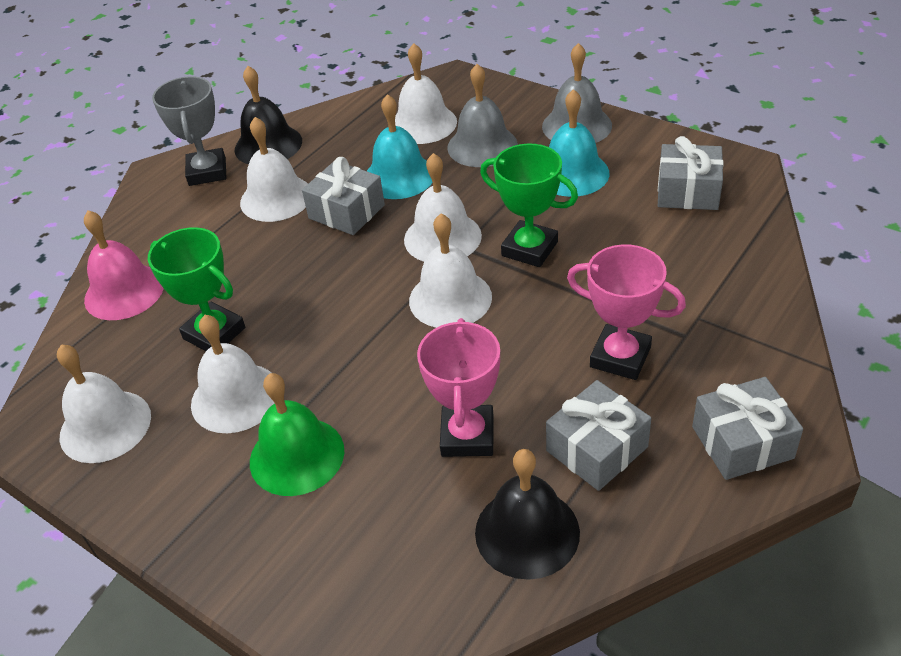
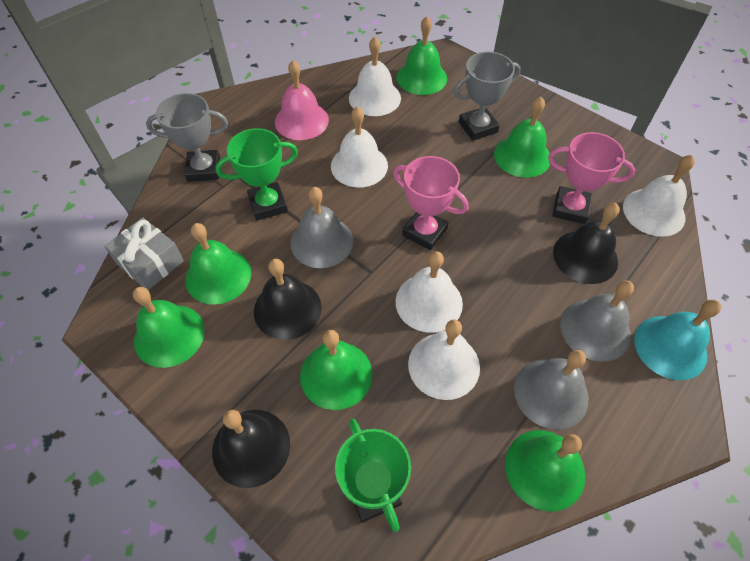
black bell: [235,66,302,164] [475,449,580,580] = 2 -> [212,410,290,488] [254,259,322,340] [553,203,620,284] = 3
green bell: [250,373,344,496] = 1 -> [133,287,205,368] [185,223,251,305] [300,330,373,410] [396,16,447,95] [494,97,550,178] [505,430,585,512] = 6
grey bell: [447,64,518,167] [542,43,612,143] = 2 -> [290,187,353,268] [514,350,589,430] [560,280,634,362] = 3
grey gift: [302,157,385,235] [546,380,651,491] [658,136,724,210] [692,377,803,480] = 4 -> [104,218,184,290] = 1
grey trophy: [152,76,226,186] = 1 -> [146,93,228,182] [454,51,521,141] = 2
turquoise bell: [367,94,433,199] [549,89,610,197] = 2 -> [634,299,721,380] = 1
white bell: [57,345,151,463] [191,315,275,433] [240,117,308,222] [395,43,457,144] [404,153,482,262] [409,214,492,328] = 6 -> [331,106,388,188] [349,37,401,116] [396,251,463,333] [408,319,480,400] [623,155,695,237] = 5

